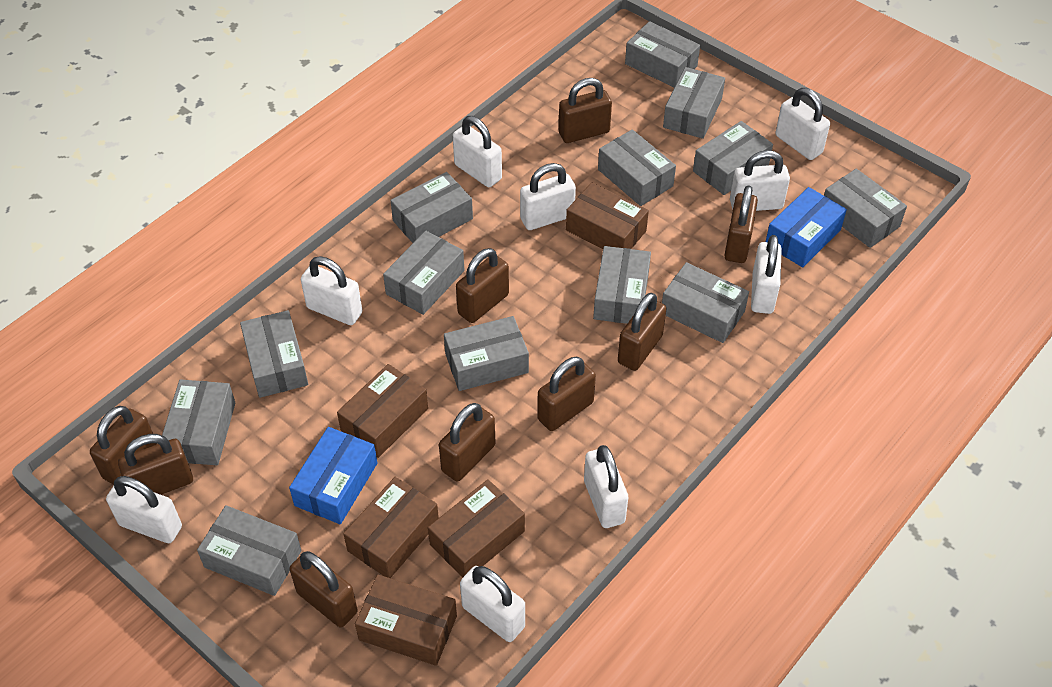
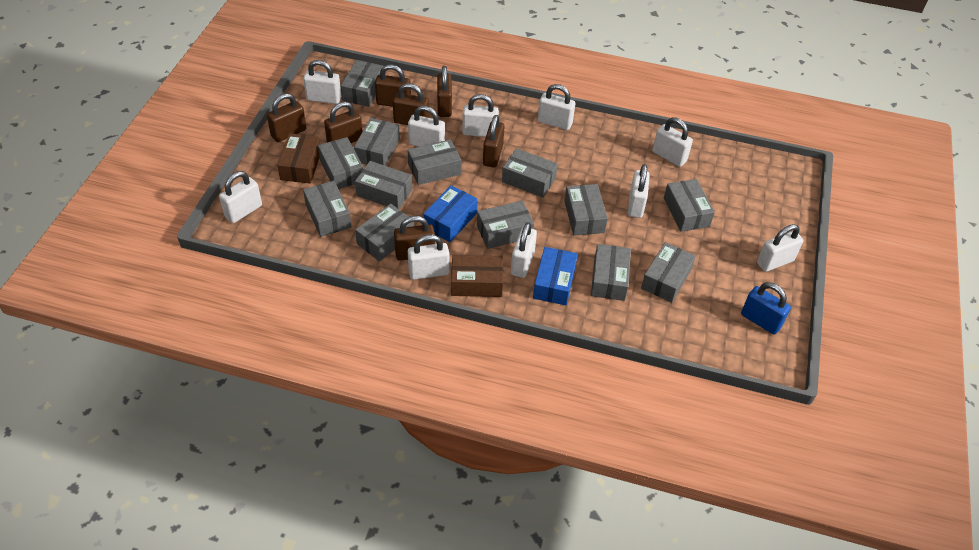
blue padlock: none = 0 -> [741,282,791,335] = 1
brown box: [337,364,428,458] [343,477,439,578] [355,574,457,666] [428,479,525,577] [566,182,649,249] = 5 -> [277,133,320,184] [451,255,503,297] = 2
brown padlock: [90,406,157,485] [118,434,193,495] [290,551,358,627] [439,403,496,482] [456,248,509,323] [537,357,596,431] [559,78,612,143] [618,293,666,371] [724,185,758,263] = 9 -> [267,93,307,142] [324,102,363,143] [375,64,411,107] [393,83,429,125] [394,216,435,261] [437,66,452,117] [483,115,504,168] = 7
white padlock: [106,476,182,543] [301,256,362,325] [453,116,502,187] [460,566,525,642] [520,163,576,230] [584,445,628,528] [730,150,790,211] [751,235,782,314] [776,88,830,160] = 9 -> [219,171,262,223] [303,60,341,104] [408,106,445,147] [408,235,449,280] [462,94,499,137] [511,222,537,278] [538,84,575,130] [628,164,650,218] [652,117,693,167] [757,224,803,272] = 10

